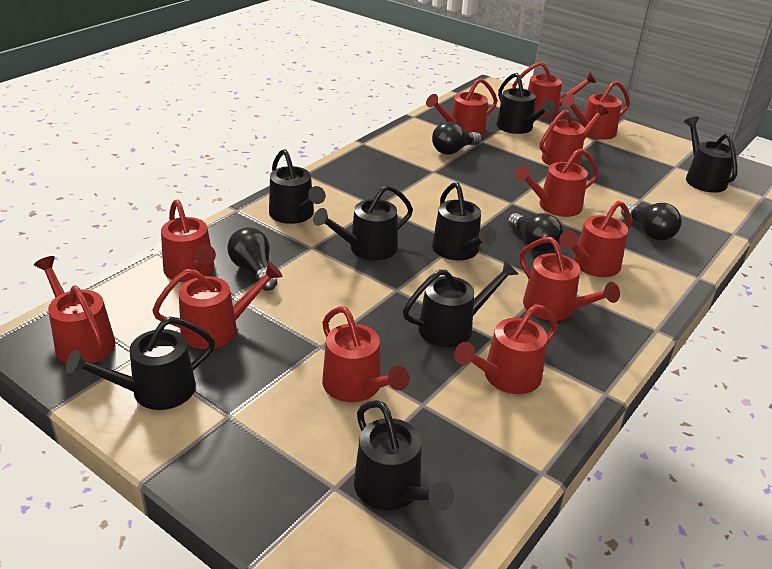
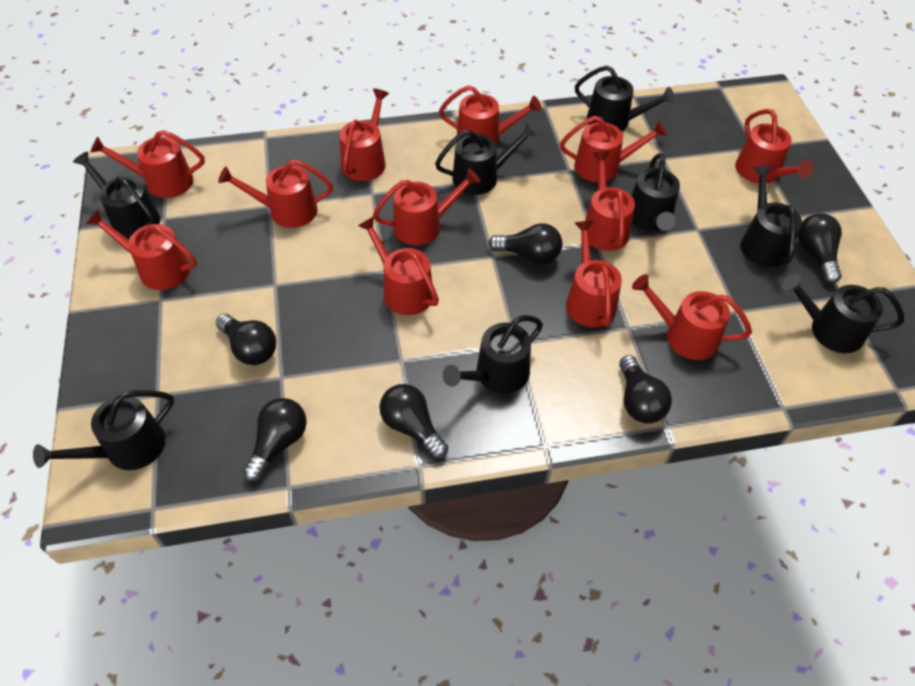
black light bulb: [227,227,277,291] [432,122,482,155] [508,213,563,252] [621,203,681,241] = 4 -> [216,314,276,365] [243,398,307,482] [380,384,448,459] [489,223,562,264] [619,355,672,424] [798,213,842,284] = 6

